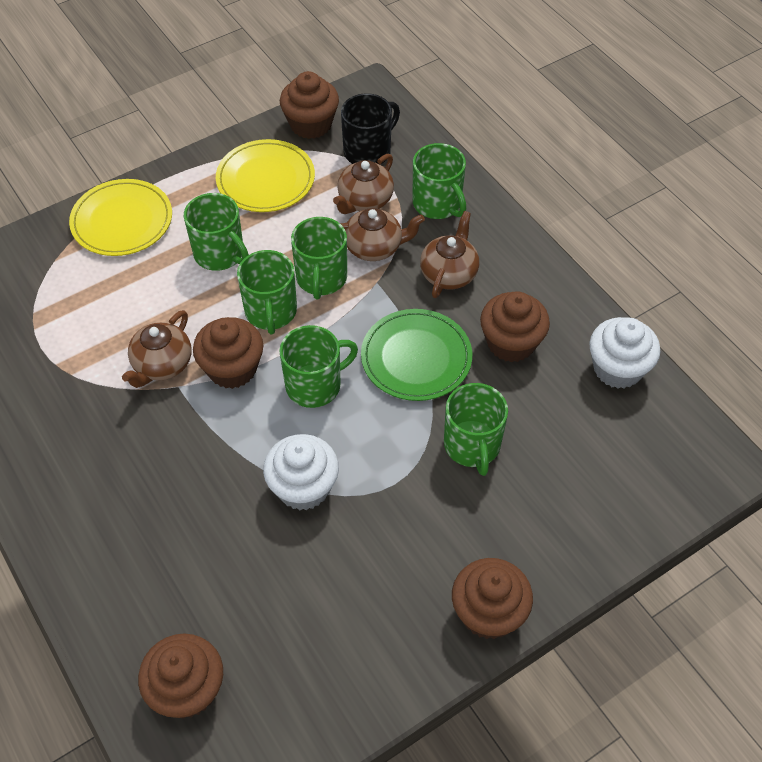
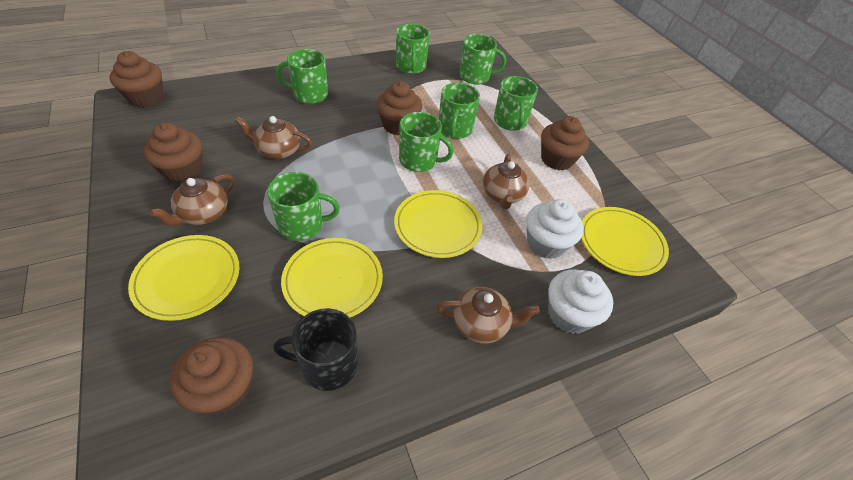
green mug: [184,193,249,271] [237,250,297,334] [279,325,358,408] [291,217,347,299] [413,143,466,219] [444,383,508,476] = 6 -> [267,172,340,241] [276,49,328,104] [396,24,430,74] [399,112,454,172] [439,83,480,139] [459,34,506,85] [494,76,538,131] = 7
green plate: [361,309,472,401] = 1 -> none = 0
yellow plate: [69,179,172,256] [216,139,315,212] = 2 -> [128,235,239,321] [281,238,383,318] [394,190,483,258] [581,207,669,276] = 4

